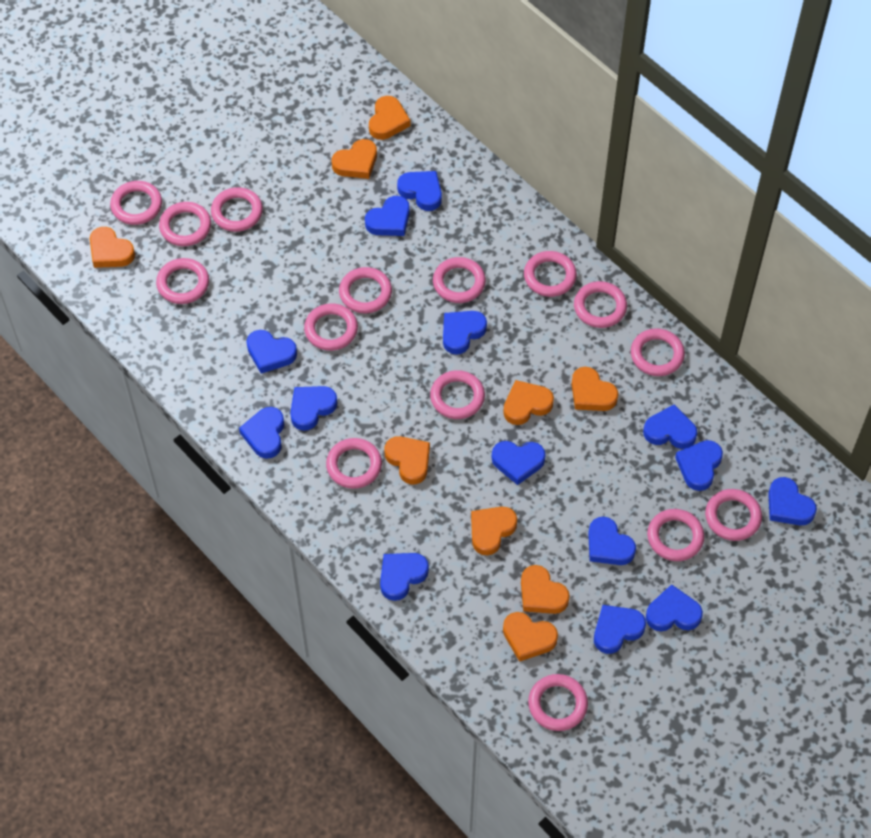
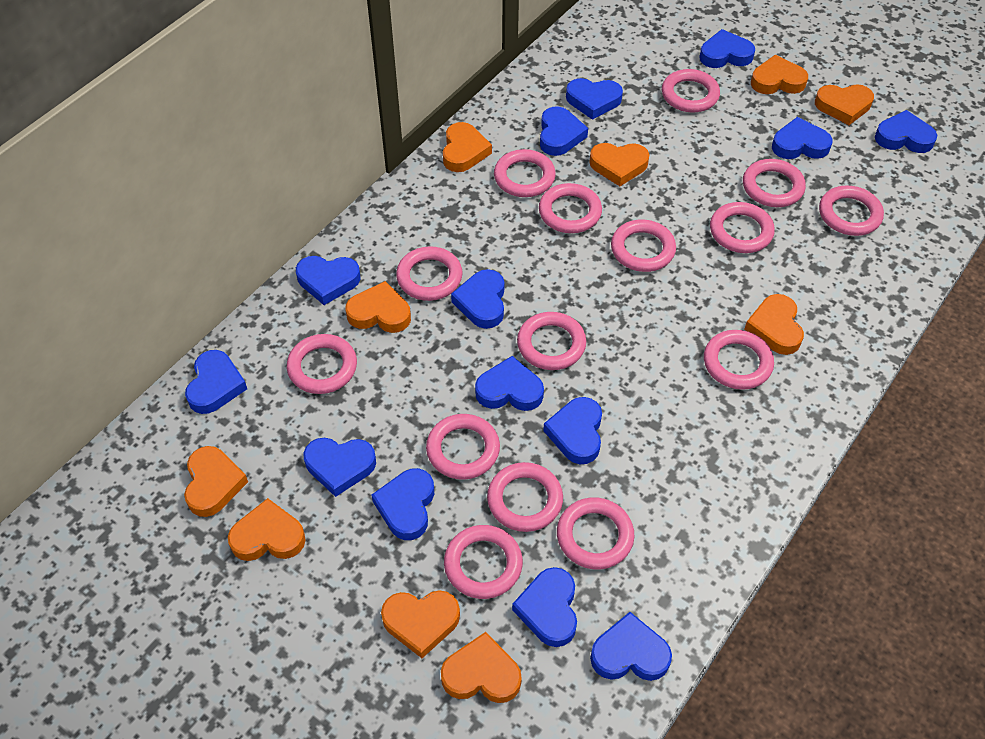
orange heart: [90,227,135,268] [332,139,377,179] [369,96,411,140] [385,436,430,485] [471,507,517,555] [503,380,554,425] [503,612,558,662] [521,565,570,614] [572,367,619,411] = 9 -> [184,446,248,517] [228,498,306,561] [345,281,411,333] [381,590,460,658] [441,632,522,703] [443,122,492,172] [589,143,649,186] [744,294,804,355] [751,55,808,94] [815,84,874,125] = 10

